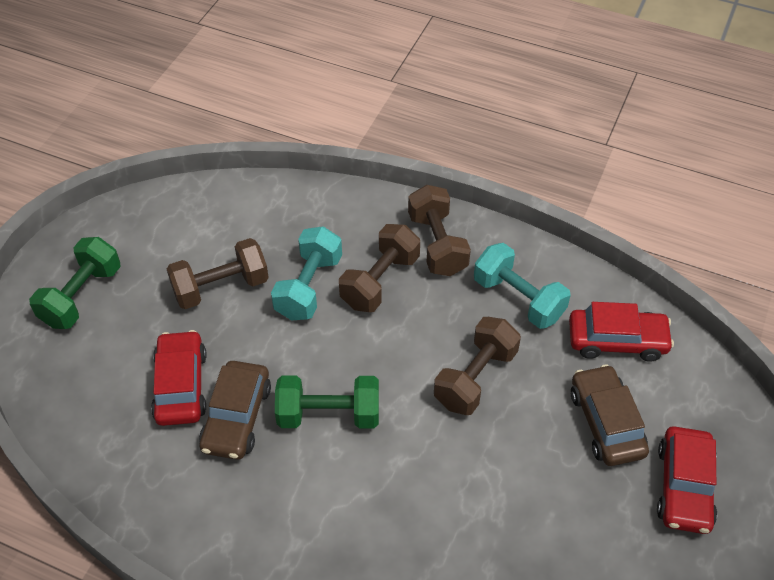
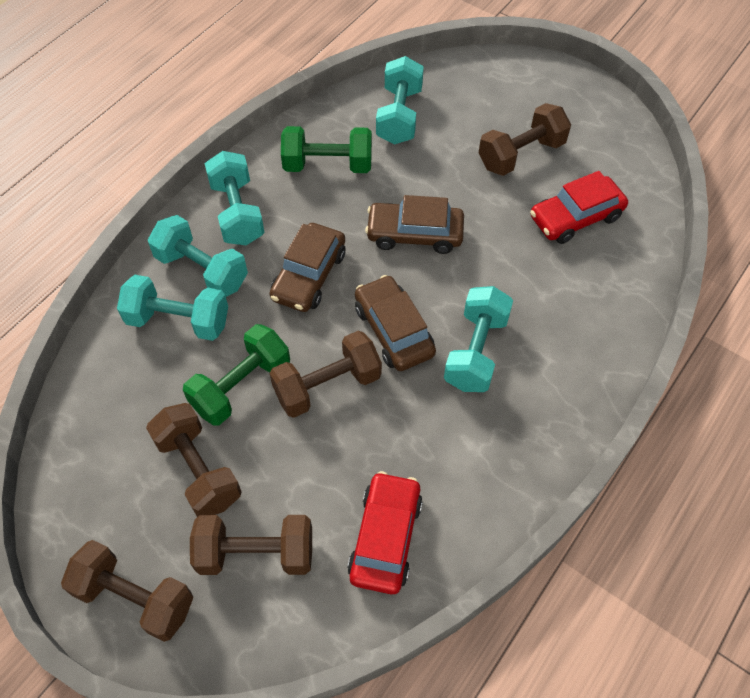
brown car: [199,361,271,460] [571,364,649,466] = 2 -> [269,223,345,312] [355,275,436,371] [365,195,464,254] = 3
brown dumbbell: [167,238,269,309] [339,224,420,312] [408,185,471,276] [434,317,521,415] = 4 -> [61,540,193,642] [146,403,242,517] [190,515,312,575] [270,331,382,418] [479,103,571,176] = 5
red car: [151,330,207,426] [569,302,674,362] [657,426,717,534] = 3 -> [347,471,423,594] [530,171,628,244] = 2
turquoise dumbbell: [271,226,342,320] [474,243,571,329] = 2 -> [117,275,228,341] [148,215,248,297] [205,151,265,245] [376,56,424,145] [444,286,513,392] = 5

